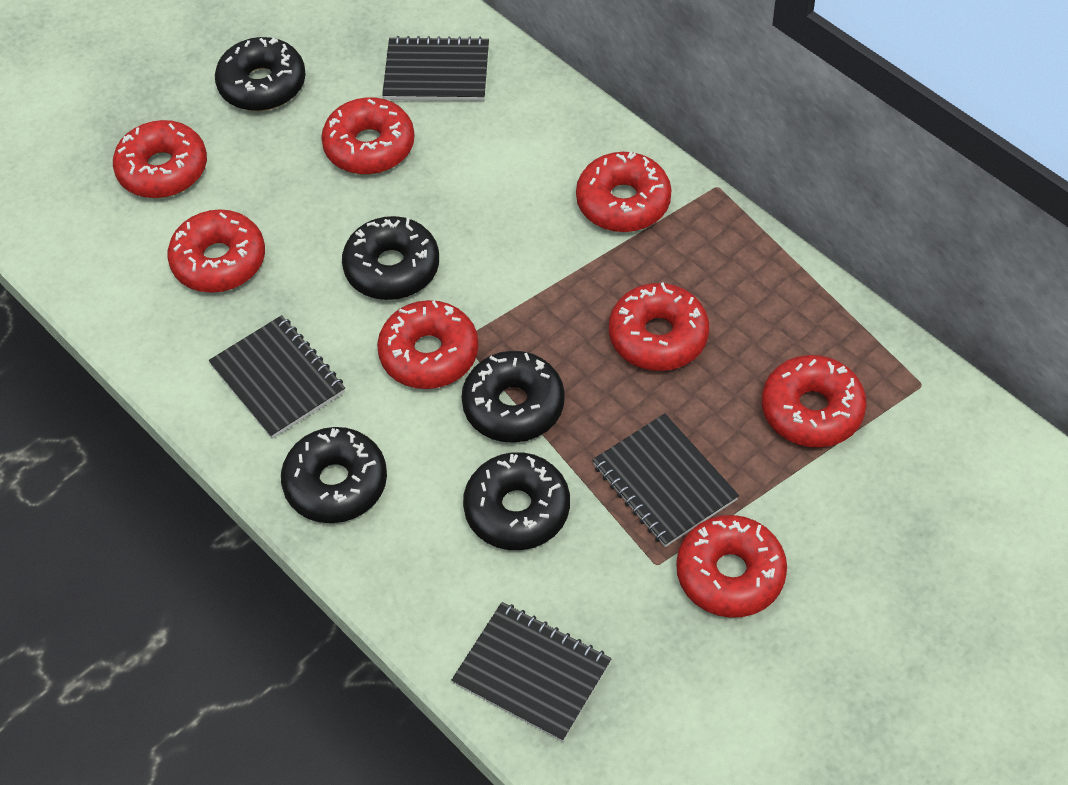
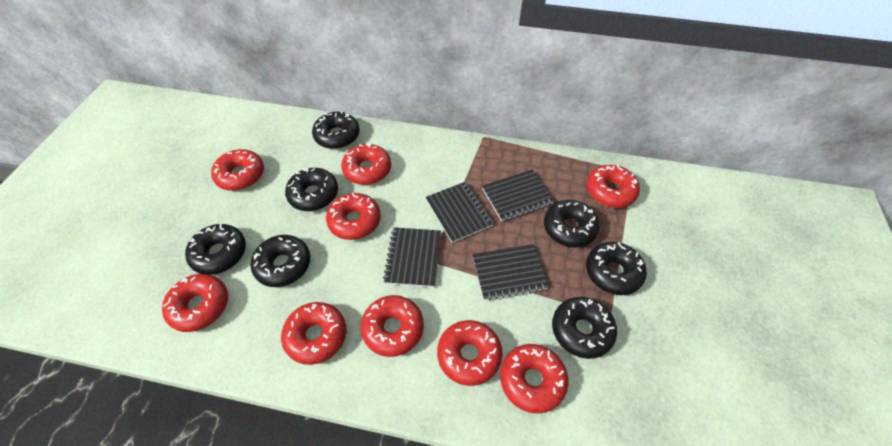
black donut: [215,37,306,111] [281,427,387,523] [342,216,439,300] [461,351,565,443] [463,452,570,550] = 5 -> [185,224,246,275] [251,235,310,287] [285,168,338,211] [312,111,360,149] [544,200,600,248] [552,297,617,359] [586,242,647,295] = 7
red donut: [113,120,207,198] [167,209,265,293] [321,97,414,174] [377,300,478,389] [576,151,671,232] [609,282,709,371] [676,515,787,618] [762,355,867,448] = 8 -> [162,274,228,332] [211,149,264,191] [281,302,346,365] [326,193,381,240] [341,144,391,185] [360,295,424,357] [437,320,503,386] [500,344,569,414] [587,164,640,208] = 9

